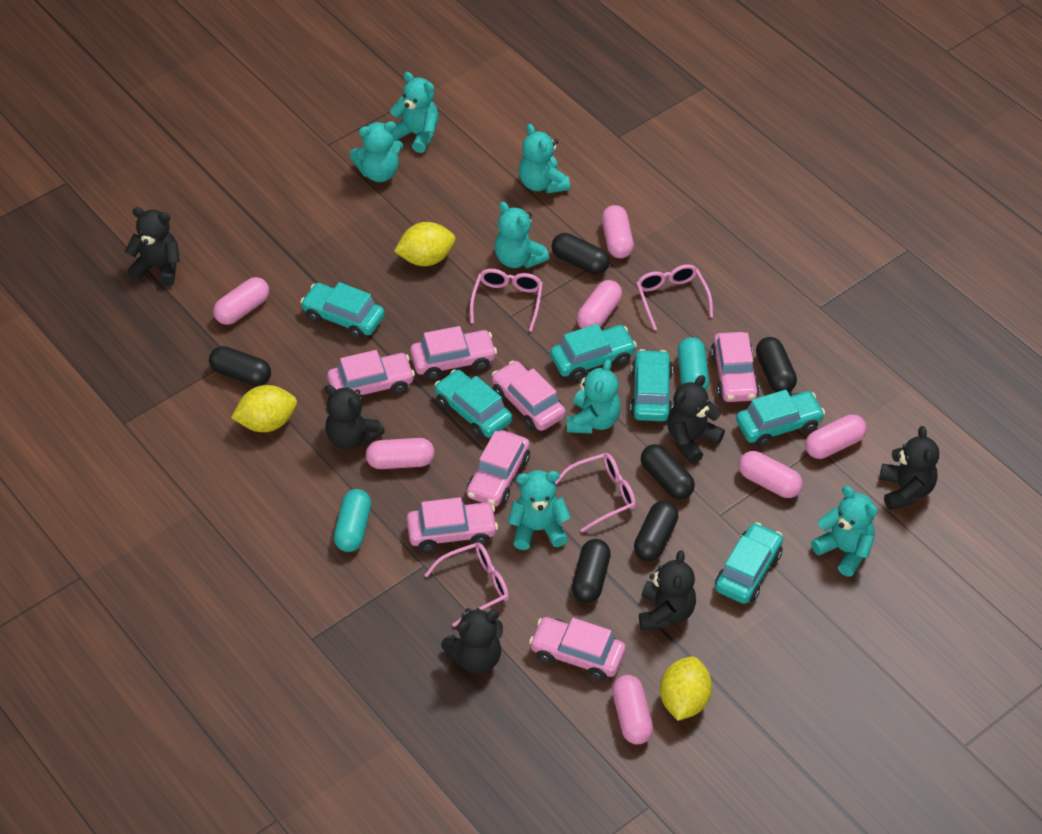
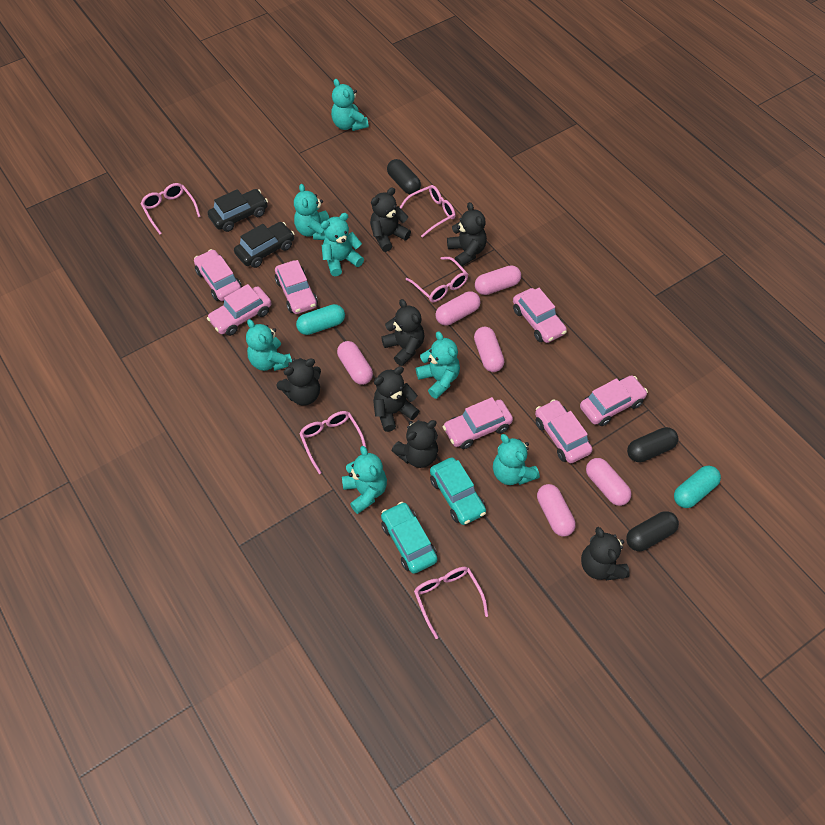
black capsule: [209,346,271,386] [552,233,610,275] [572,539,611,603] [634,501,679,561] [641,444,695,500] [756,337,797,393] = 6 -> [387,159,421,194] [626,511,679,551] [627,427,678,462] = 3
black car: none = 0 -> [208,189,268,232] [234,222,294,268] = 2
black teddy bear: [125,207,180,286] [325,385,385,450] [441,608,503,674] [639,550,696,630] [667,375,725,464] [880,426,939,510] = 6 -> [276,358,321,405] [370,187,411,252] [373,366,419,432] [381,299,425,366] [391,420,438,468] [447,202,487,266] [581,527,630,580] = 7
pink capsule: [213,277,269,325] [366,438,435,469] [577,280,622,329] [602,205,634,258] [612,675,653,744] [739,451,803,498] [805,414,867,459] = 7 -> [337,341,373,385] [435,291,481,325] [474,327,504,372] [475,265,521,295] [537,484,576,537] [586,458,631,506] = 6
pink glasses: [425,543,509,627] [470,269,543,332] [555,453,636,532] [636,264,713,330] = 4 -> [141,183,201,234] [299,411,366,474] [400,185,456,238] [406,257,468,302] [414,567,488,639] = 5
turquoise car: [300,282,385,339] [434,369,512,439] [550,324,637,381] [630,349,673,421] [715,522,783,604] [736,390,825,447] = 6 -> [381,502,437,574] [430,458,486,525] = 2
yellow lemon: [231,385,297,432] [394,222,455,266] [660,656,712,721] = 3 -> none = 0

